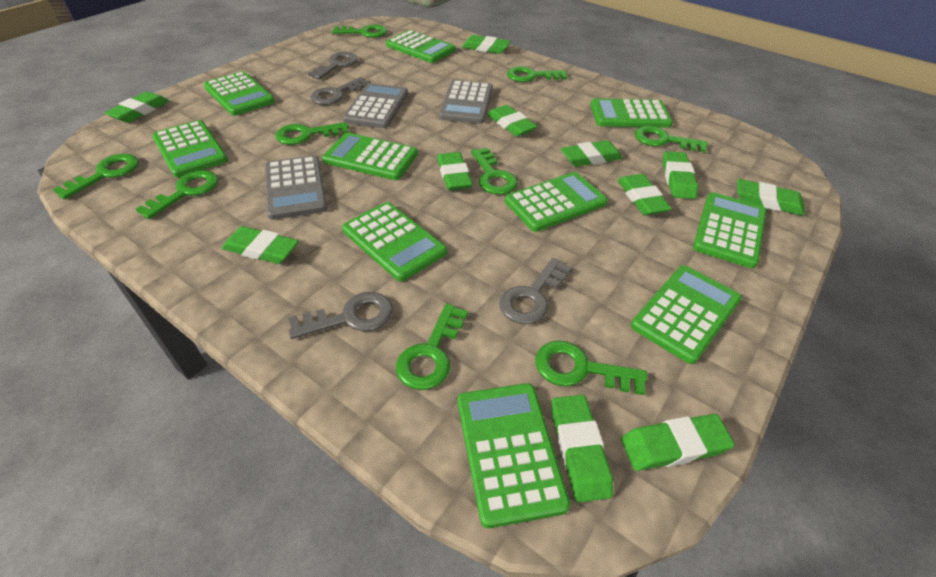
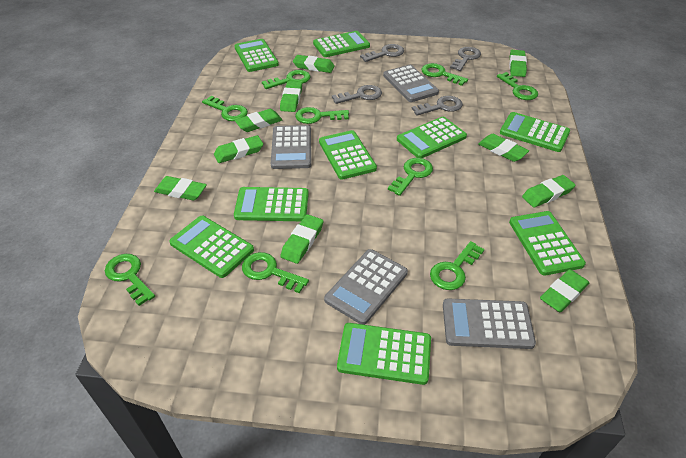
green calculator: [152,120,228,177] [204,71,275,116] [322,132,418,180] [342,202,447,281] [386,30,456,63] [458,383,570,528] [505,172,608,232] [591,98,673,128] [631,265,742,364] [693,192,766,268] = 10 -> [169,216,254,278] [234,39,279,72] [234,187,309,221] [313,31,370,57] [319,130,377,179] [337,323,431,385] [397,117,467,158] [500,112,570,152] [509,211,586,276] = 9
green eraser: [104,91,169,123] [222,226,299,264] [437,152,473,191] [462,35,511,54] [487,105,538,137] [551,395,613,503] [561,140,623,167] [617,174,672,215] [621,414,735,471] [662,151,698,199] [737,179,805,216] = 11 -> [154,176,207,201] [214,135,263,163] [235,109,282,132] [280,81,302,112] [280,214,323,264] [293,55,335,73] [478,134,529,162] [509,50,527,77] [522,175,575,207] [540,269,589,312] = 10
grey calculator: [265,155,327,220] [343,83,408,128] [439,80,493,124] = 3 -> [271,125,311,169] [324,249,408,325] [383,65,439,102] [443,298,536,349] = 4

